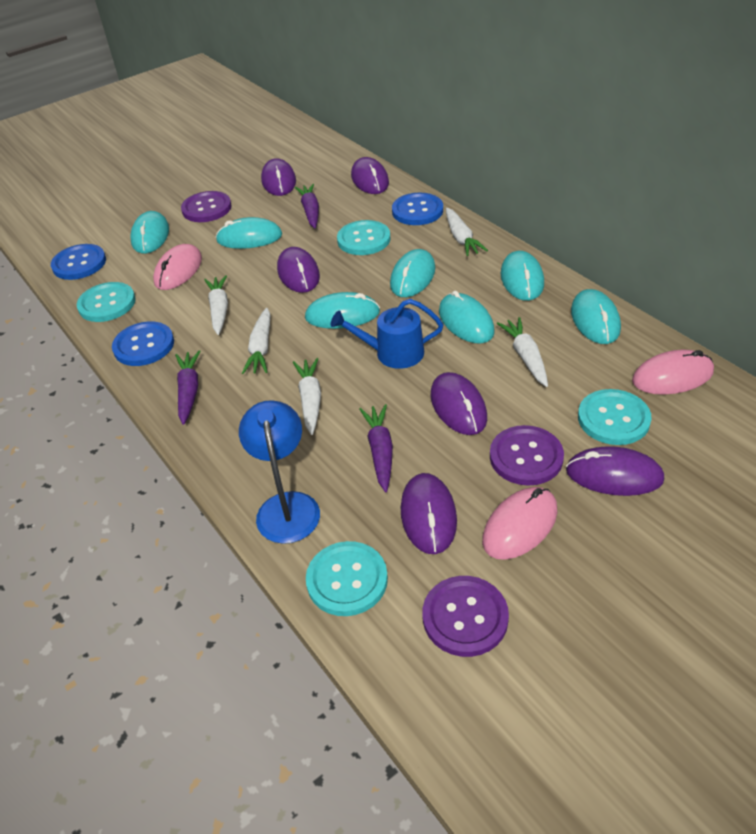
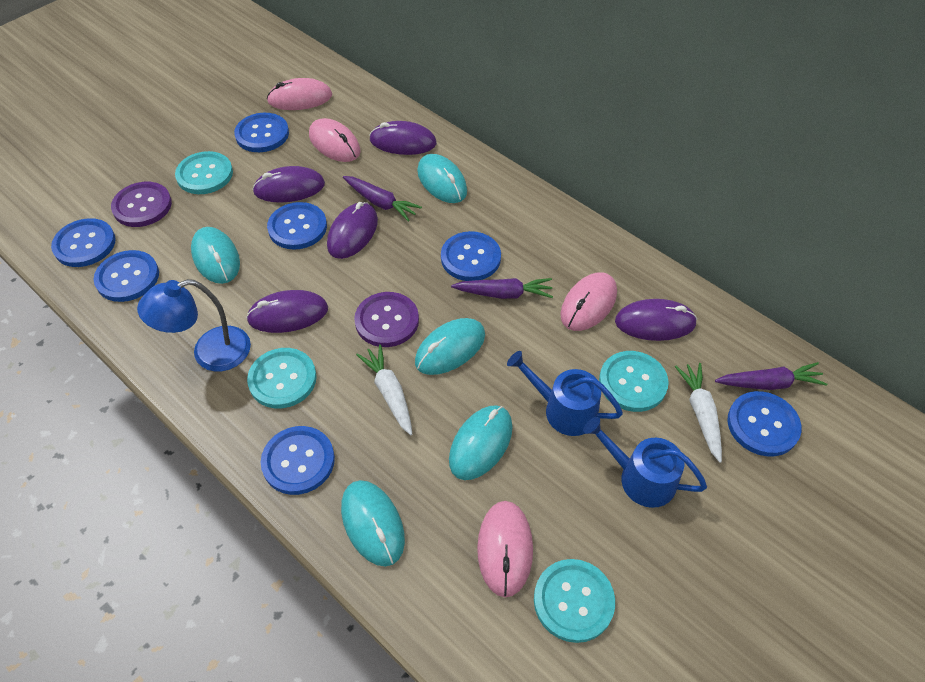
blue button: [51,244,106,280] [112,321,174,366] [392,193,443,225] = 3 -> [51,218,116,267] [94,250,159,302] [234,113,289,152] [261,426,335,495] [267,202,327,250] [441,231,501,281] [727,391,801,456] = 7
blue watering can: [331,299,443,369] = 1 -> [507,351,623,436] [583,417,707,508] = 2
pink mouse: [153,244,202,290] [482,487,557,560] [632,350,714,395] = 3 -> [267,78,332,110] [309,118,360,162] [477,501,533,597] [560,272,617,331] = 4
purple button: [181,191,231,222] [422,576,509,657] [490,425,564,486] = 3 -> [111,182,172,227] [354,292,419,347] = 2
purple mouse: [261,158,296,196] [277,247,320,293] [351,157,389,194] [401,473,457,554] [431,372,487,435] [566,446,664,496] = 6 -> [246,290,328,333] [252,166,325,203] [327,202,378,259] [369,121,437,155] [615,299,697,341] = 5
turquoise mouse: [130,211,169,254] [216,217,282,249] [305,292,380,329] [390,249,435,297] [439,291,495,344] [501,251,544,301] [571,289,621,344] = 7 -> [191,227,240,284] [341,480,405,567] [415,318,485,375] [417,154,467,203] [449,405,513,480] = 5
white carrot: [204,275,228,335] [242,308,271,374] [293,358,321,435] [446,208,488,256] [496,317,548,387] = 5 -> [356,344,412,435] [675,363,722,463] = 2

